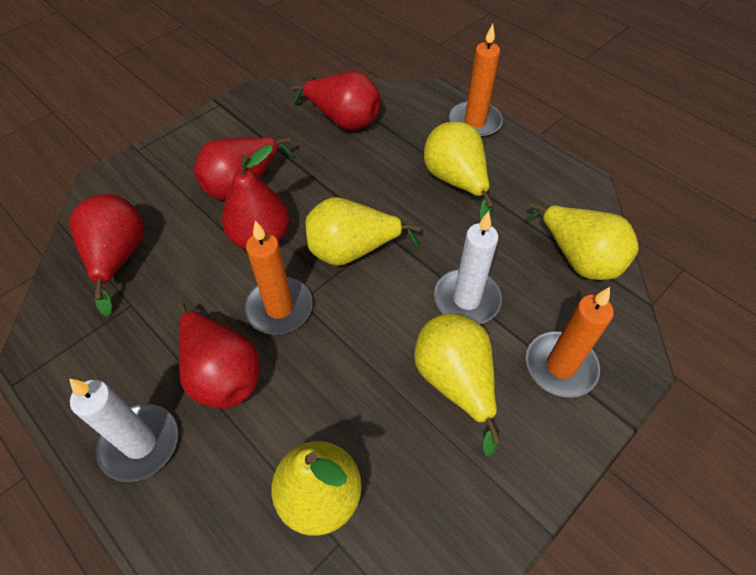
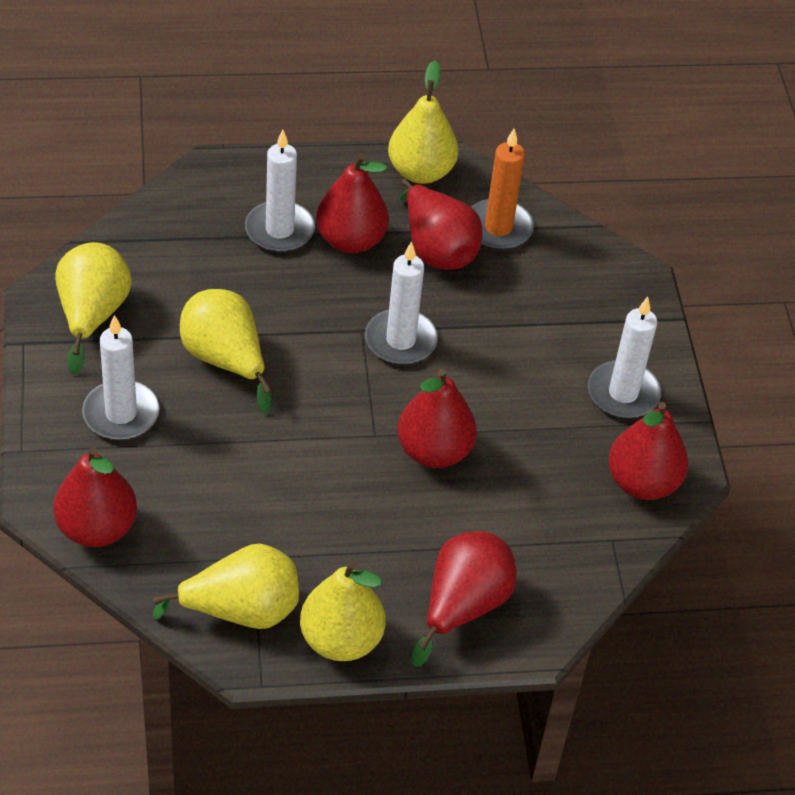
orange candle: [244,221,313,335] [449,24,503,138] [526,287,614,398] = 3 -> [472,129,534,250] = 1
red pear: [69,194,144,316] [178,303,260,409] [194,137,295,201] [222,144,289,249] [291,72,381,131] = 5 -> [53,447,137,547] [316,154,389,253] [397,369,477,468] [400,179,482,270] [411,531,517,666] [608,402,688,500] = 6
white candle: [69,379,178,482] [434,211,502,324] = 2 -> [82,315,159,440] [245,129,315,252] [365,241,438,365] [588,297,661,419] = 4

